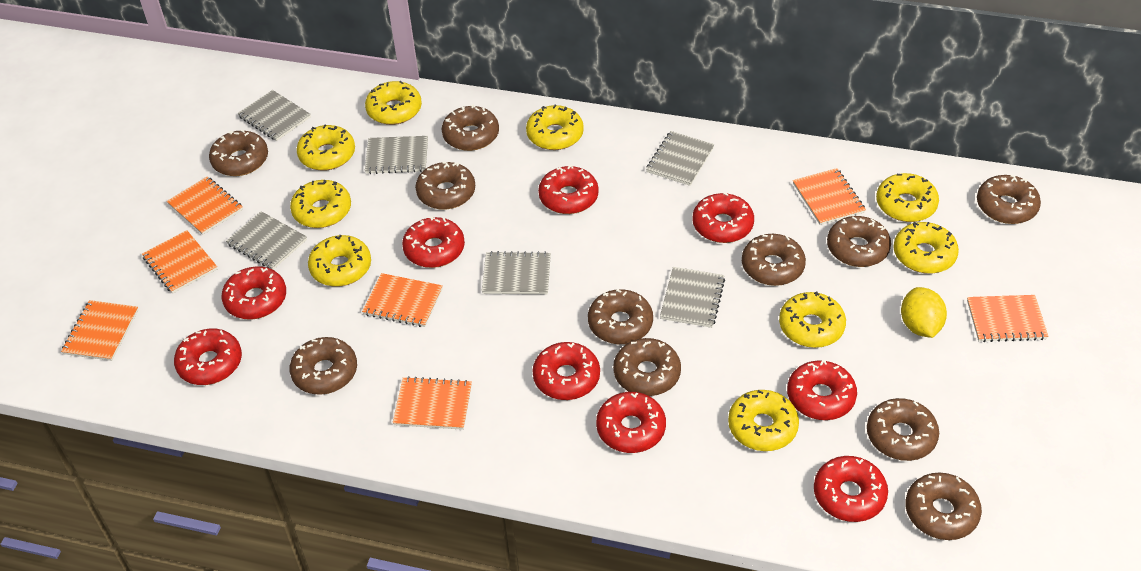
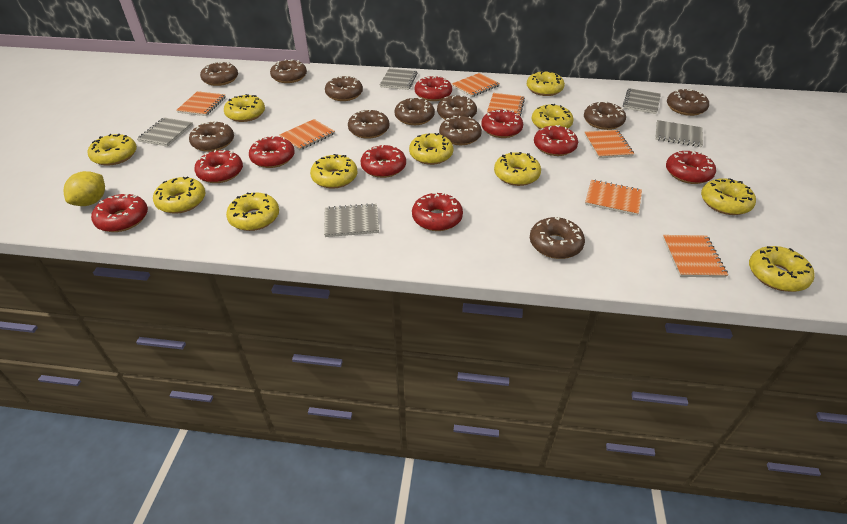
grey notebook: [226,211,307,270] [238,90,311,141] [365,136,428,174] [482,251,551,294] [646,131,714,186] [660,267,725,328] = 6 -> [137,118,193,147] [324,203,379,237] [380,68,418,90] [623,88,661,114] [655,120,703,147] = 5
yellow donut: [290,180,351,228] [296,125,355,171] [308,235,371,286] [365,81,422,125] [526,105,584,150] [728,390,799,451] [779,292,846,348] [876,173,939,222] [893,222,959,274] = 9 -> [88,134,137,166] [153,176,205,214] [224,94,265,122] [226,193,279,231] [310,154,358,189] [409,133,453,165] [494,152,541,186] [527,71,565,96] [532,104,574,129] [701,178,756,215] [749,246,815,292] = 11

